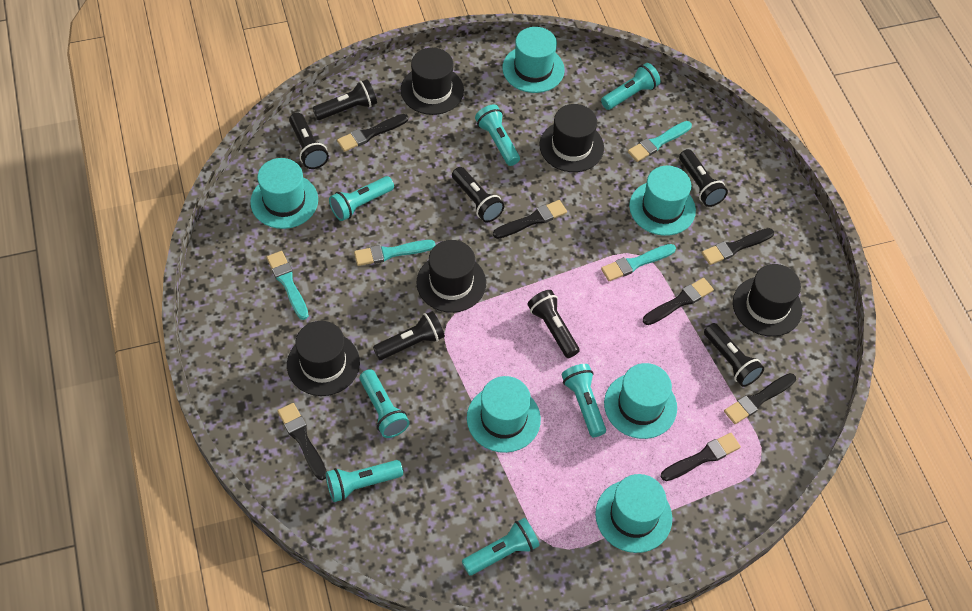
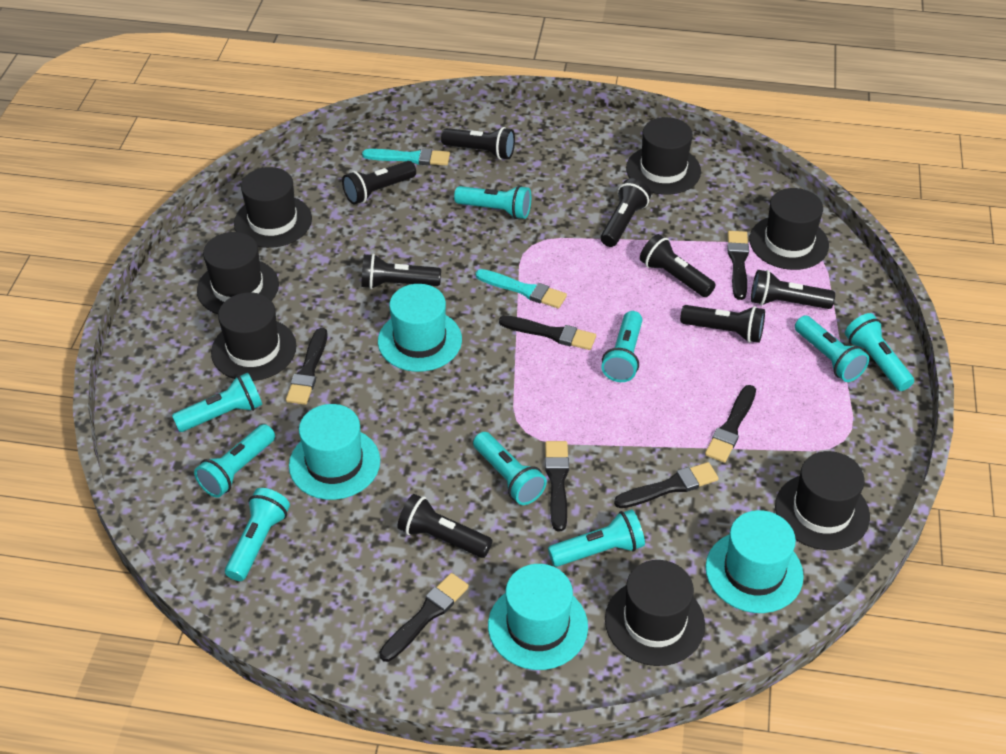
black flashlight: [289,112,329,169] [313,79,377,120] [373,311,445,360] [452,167,504,222] [527,290,580,358] [679,149,728,207] [704,323,764,387] = 7 -> [342,161,416,205] [361,254,441,289] [397,494,493,558] [441,127,515,160] [601,179,651,247] [640,234,716,297] [680,305,765,343] [751,270,835,309] = 8
black hat: [287,321,360,396] [401,48,464,115] [417,240,486,313] [539,104,604,172] [733,264,802,337] = 5 -> [197,232,279,314] [211,292,297,381] [234,167,312,248] [605,560,705,666] [626,117,701,195] [749,188,829,270] [775,451,870,550] = 7
turquoise brush: [266,251,309,320] [354,240,435,266] [601,244,676,281] [628,121,692,162] = 4 -> [362,148,450,166] [476,269,567,309] = 2
turquoise flashlight: [326,460,403,502] [329,176,394,221] [360,369,409,438] [462,518,540,576] [475,105,520,166] [562,364,606,437] [601,63,661,110] = 7 -> [172,373,262,432] [194,424,275,498] [225,488,290,581] [454,185,531,219] [473,432,547,505] [548,509,645,567] [601,311,642,382] [795,316,869,382] [845,313,914,391] = 9
turquoise hat: [250,158,318,229] [467,376,541,453] [502,27,565,93] [595,474,672,553] [604,363,677,439] [629,166,696,236] = 6 -> [289,404,380,500] [378,284,462,372] [488,564,588,670] [706,510,804,613] = 4

